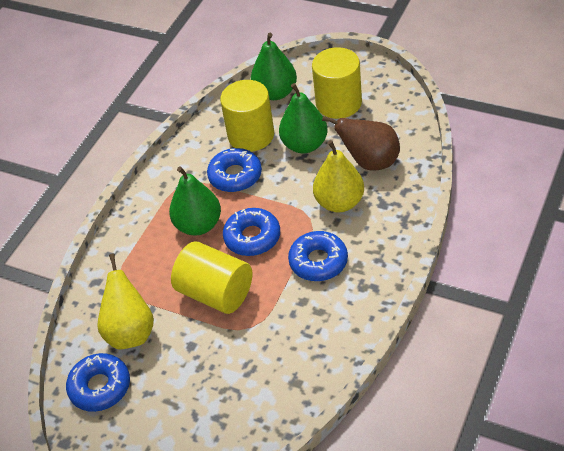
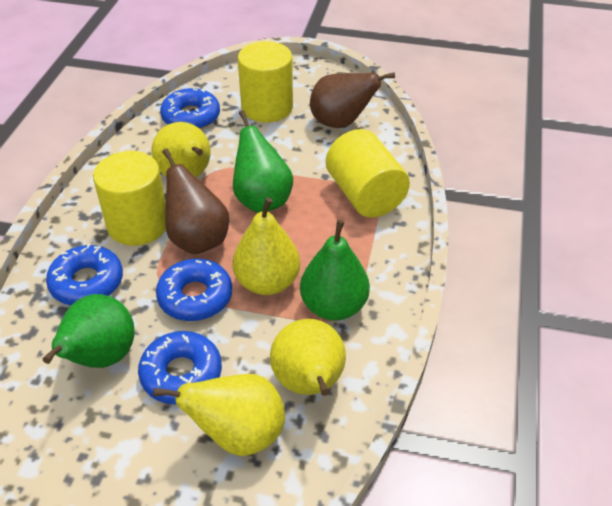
brown pear: [322,116,400,171] = 1 -> [162,149,229,254] [310,72,395,128] = 2
yellow pear: [97,254,154,350] [313,140,364,212] = 2 -> [152,122,211,177] [153,374,285,456] [232,197,300,295] [270,319,346,396] = 4

